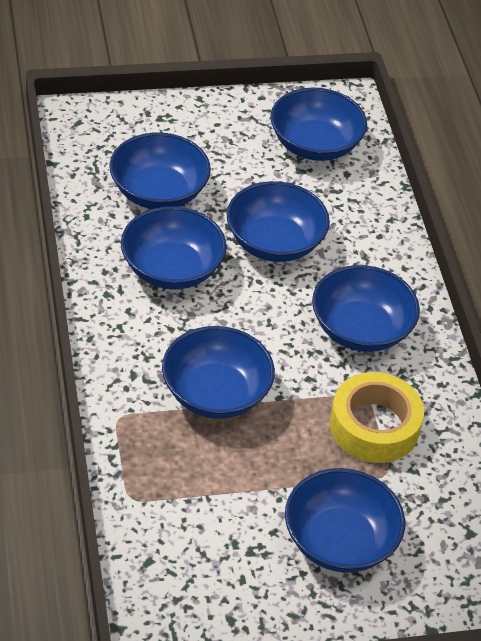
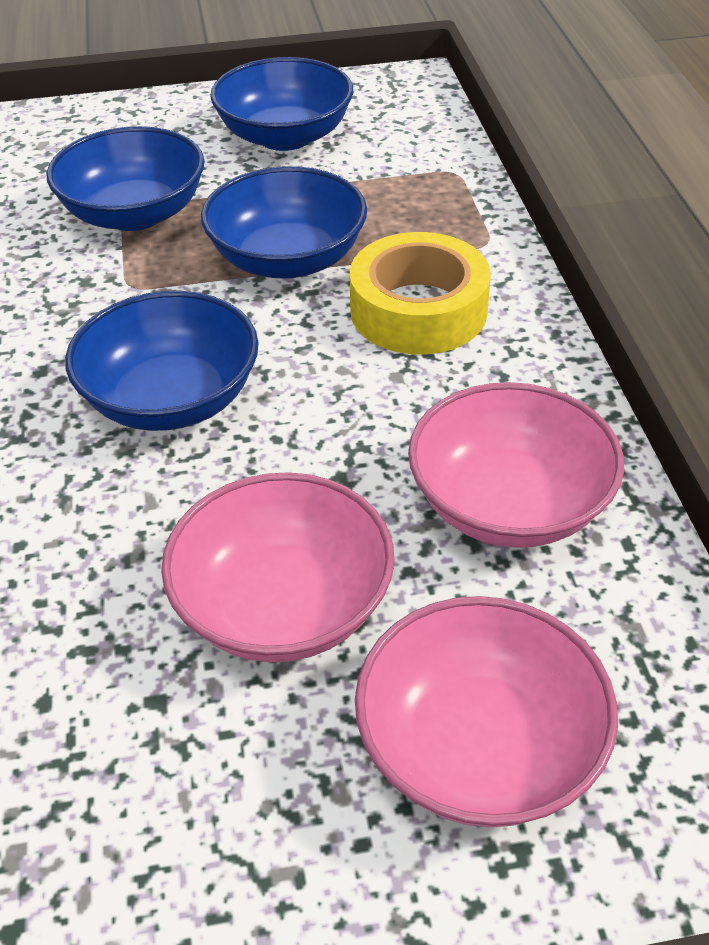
blue bowl: [109,133,211,209] [121,206,227,290] [162,326,275,419] [227,181,330,262] [270,88,367,161] [285,468,405,573] [312,265,420,352] = 7 -> [46,126,205,231] [65,291,259,431] [201,166,367,278] [210,57,353,151] = 4
pink bowl: none = 0 -> [161,472,395,662] [355,596,618,827] [408,382,624,548] = 3

